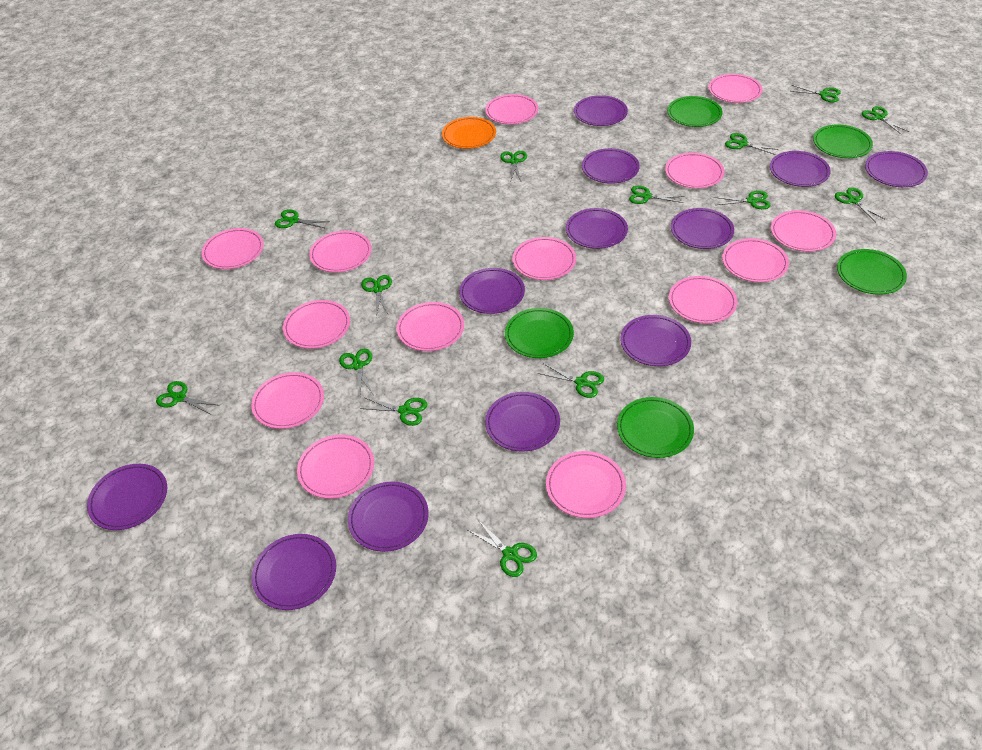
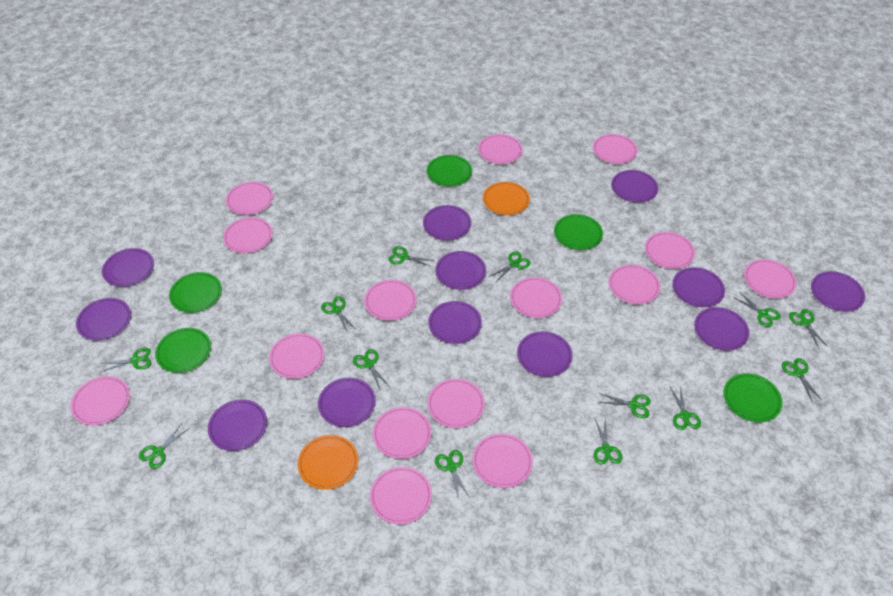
green scissors: [156,381,220,414] [275,209,329,228] [339,349,373,394] [360,398,427,426] [361,275,392,317] [468,519,537,577] [500,151,527,182] [538,364,604,398] [629,185,684,204] [713,190,771,209] [725,133,779,155] [792,85,841,102] [835,187,884,222] [862,106,909,135] = 14 -> [101,347,151,372] [139,423,189,469] [321,297,357,331] [353,349,388,391] [388,246,432,267] [435,450,470,500] [489,252,531,282] [594,417,622,464] [598,393,651,418] [670,385,701,430] [733,293,781,327] [782,358,822,401] [789,309,828,348] = 13
orange plate: [442,117,496,149] = 1 -> [298,435,358,490] [483,182,530,215] = 2
pink plate: [202,228,264,269] [251,372,324,429] [283,300,350,349] [297,435,374,499] [309,231,372,273] [397,302,464,351] [485,94,538,124] [513,237,576,280] [546,451,626,518] [665,153,725,188] [669,276,737,324] [708,74,763,103] [722,238,789,282] [771,210,836,252] = 14 -> [70,376,130,425] [223,217,273,253] [226,181,273,215] [269,333,325,379] [364,279,417,321] [370,466,432,524] [372,407,432,459] [427,378,485,428] [472,433,533,488] [478,134,523,164] [510,277,562,318] [593,134,638,164] [609,264,661,304] [645,232,695,269] [744,259,797,299] = 15

